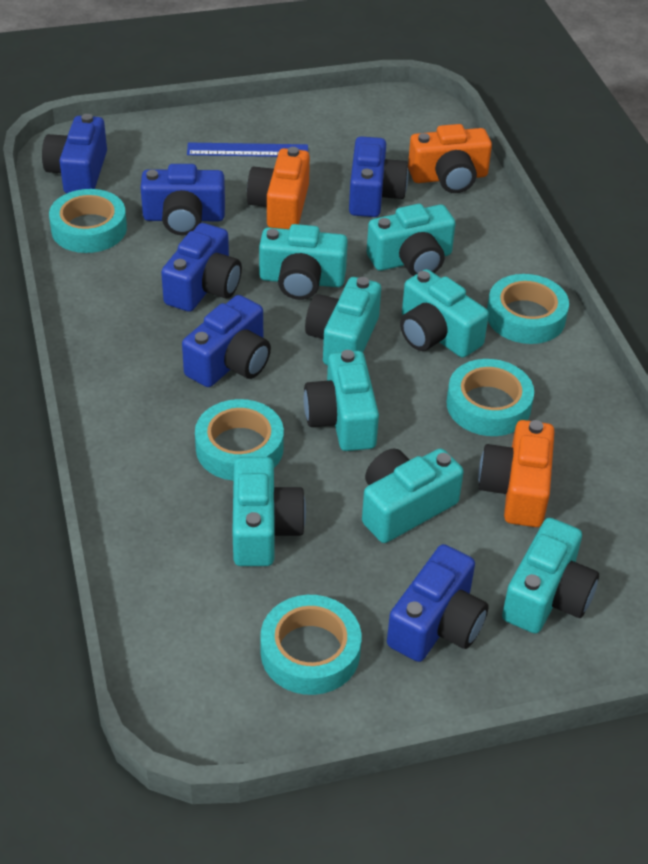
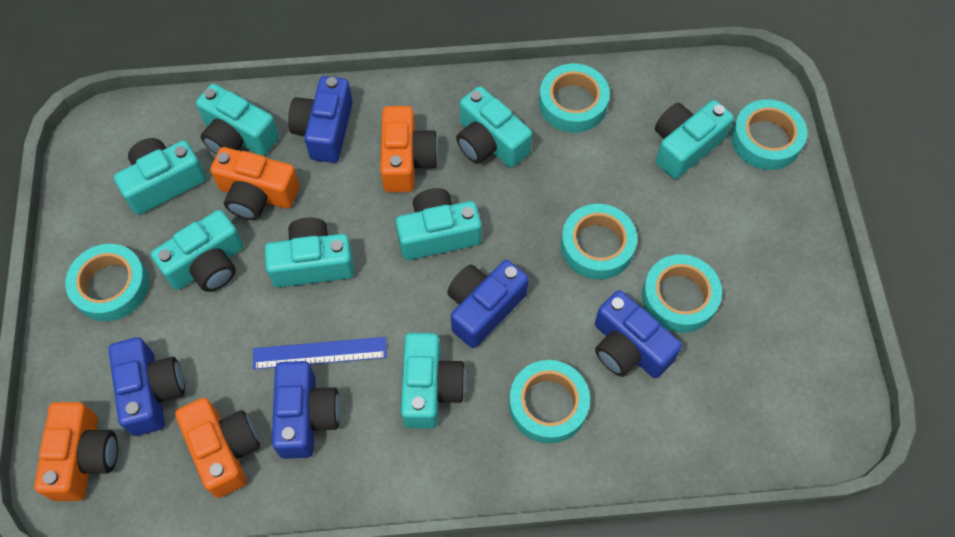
blue camera: [42,114,107,193] [141,164,225,236] [161,223,242,312] [182,295,271,387] [349,136,409,217] [387,544,489,662] = 6 -> [108,337,185,436] [272,361,340,459] [288,76,353,163] [447,260,529,348] [595,290,682,378] = 5
orange camera: [247,147,310,229] [408,124,492,193] [478,420,555,527] = 3 -> [34,402,118,501] [175,398,260,498] [210,147,300,220] [380,106,438,192] = 4
turquoise tape: [49,189,127,253] [195,399,284,481] [260,595,361,695] [446,359,534,436] [487,274,569,344] = 5 -> [65,244,149,321] [509,360,590,444] [539,64,610,133] [561,204,637,279] [642,254,722,333] [731,99,807,170] = 6

